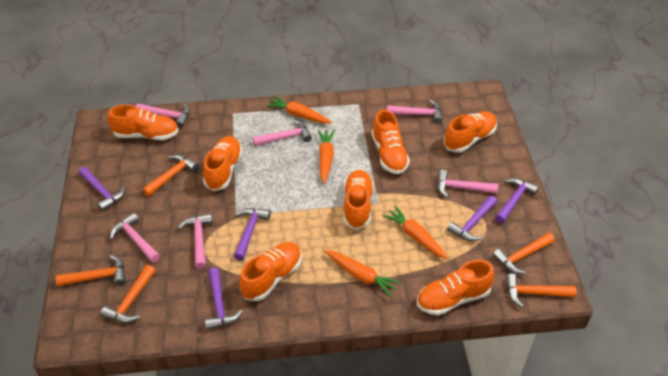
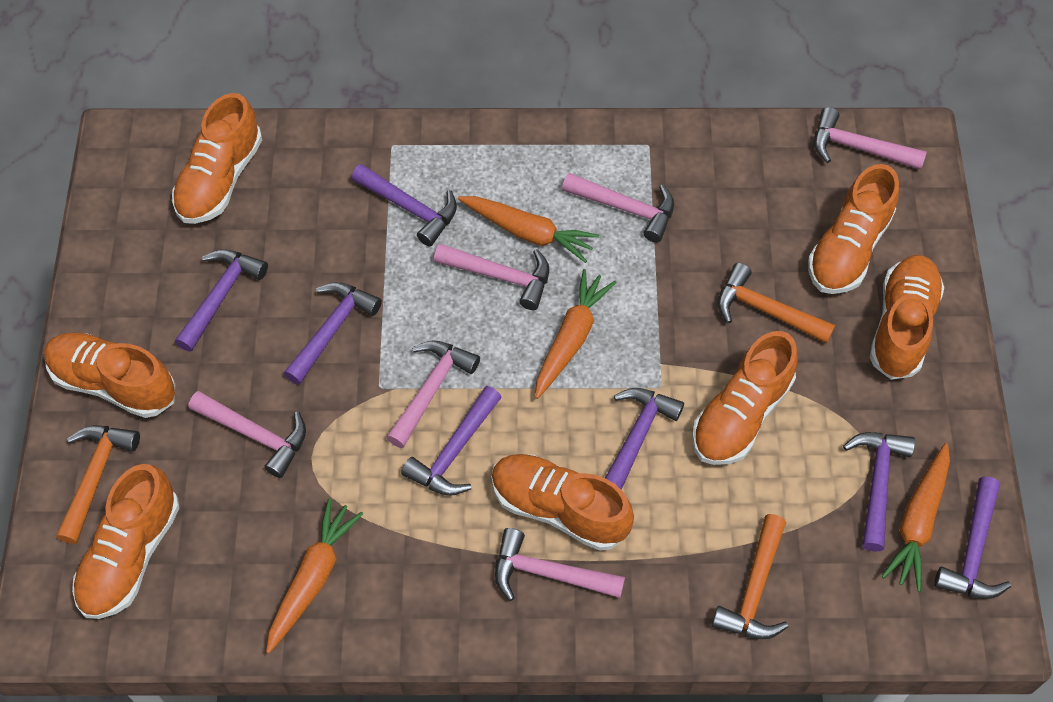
orange hammer: [56,255,125,286] [101,265,156,323] [142,154,199,196] [493,233,555,274] [505,273,576,308] = 5 -> [56,426,140,544] [712,514,788,639] [718,263,835,343] = 3
purple hammer: [79,167,125,212] [205,267,243,330] [234,208,271,261] [447,196,497,241] [495,178,539,223] = 5 -> [175,249,268,352] [284,282,382,385] [351,164,457,246] [401,386,502,496] [605,388,684,490] [843,432,915,552] [934,477,1011,599] = 7

